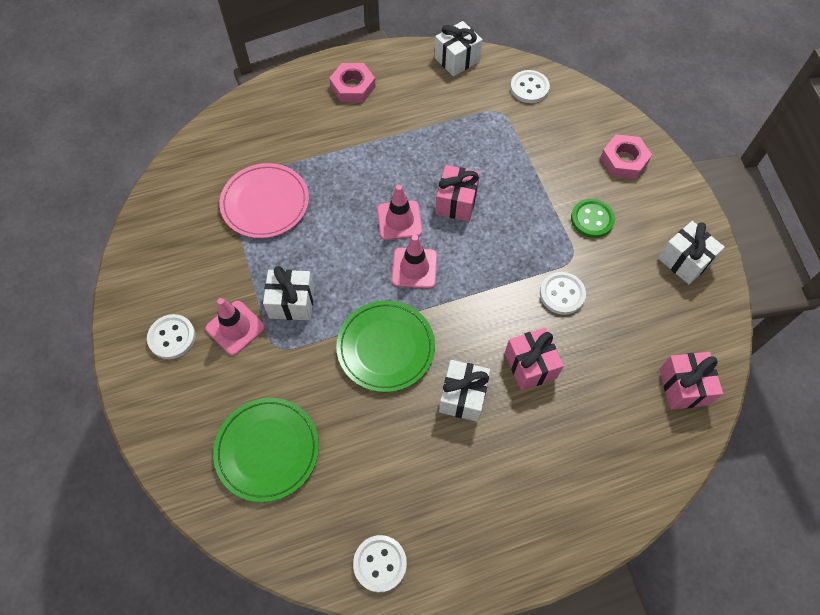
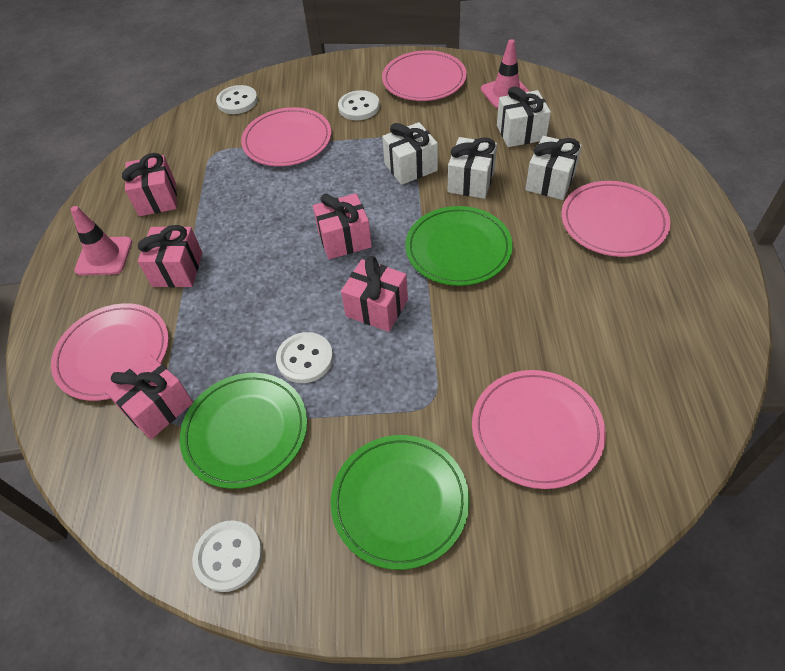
green button: [571,199,615,238] = 1 -> none = 0
green plate: [213,398,319,502] [336,301,435,392] = 2 -> [180,373,307,489] [330,435,469,570] [405,206,513,286] = 3
pink gift: [435,165,480,222] [505,328,564,391] [659,352,723,410] = 3 -> [105,354,193,439] [122,153,177,216] [138,225,202,287] [313,193,372,259] [341,256,408,332] = 5
pink nut: [329,63,376,102] [600,134,652,179] = 2 -> none = 0
pink plate: [219,163,309,238] = 1 -> [51,303,169,401] [241,107,332,166] [382,50,467,101] [472,370,606,489] [561,181,671,257] = 5
pink traffic cone: [206,298,265,355] [377,185,423,240] [392,235,437,289] = 3 -> [71,206,132,275] [481,39,530,109] = 2

